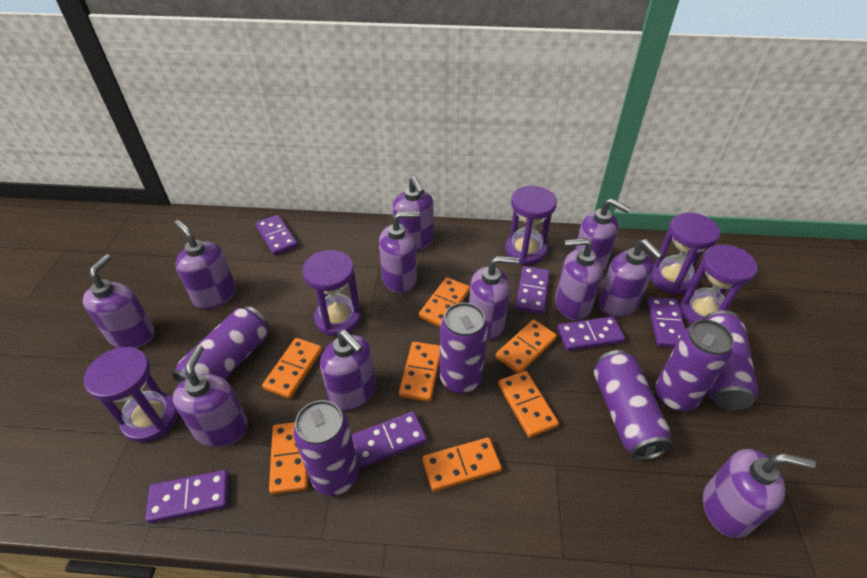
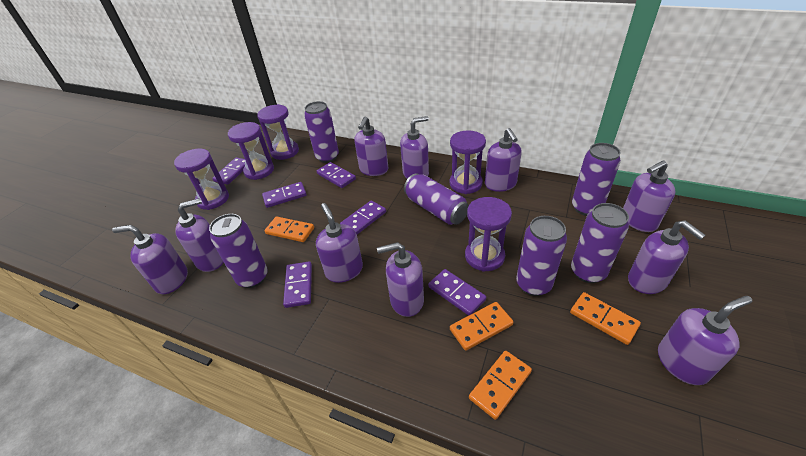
orange domino: [262,338,322,399] [269,422,308,495] [399,342,440,401] [419,277,470,327] [422,437,502,492] [496,320,557,373] [498,371,559,438] = 7 -> [264,217,314,242] [450,302,513,351] [469,351,532,420] [570,292,641,345] = 4
purple soap dispenser: [83,254,155,348] [173,345,248,447] [174,220,236,309] [320,330,376,411] [379,211,420,293] [392,177,434,251] [469,256,519,340] [555,238,603,321] [575,198,631,271] [598,239,663,317] [703,449,816,538] = 11 -> [112,225,188,294] [175,198,223,272] [316,203,363,283] [354,117,389,176] [377,242,424,317] [400,116,429,179] [485,128,522,192] [623,160,675,232] [628,220,706,294] [658,296,752,385] = 10

